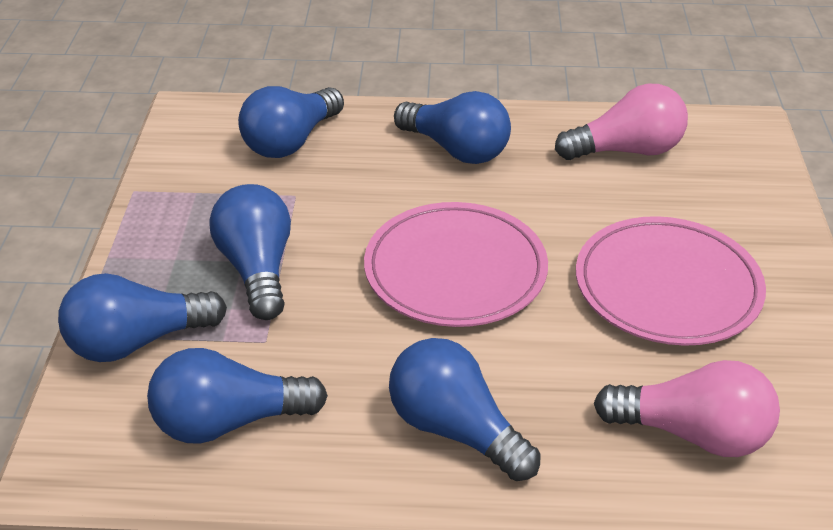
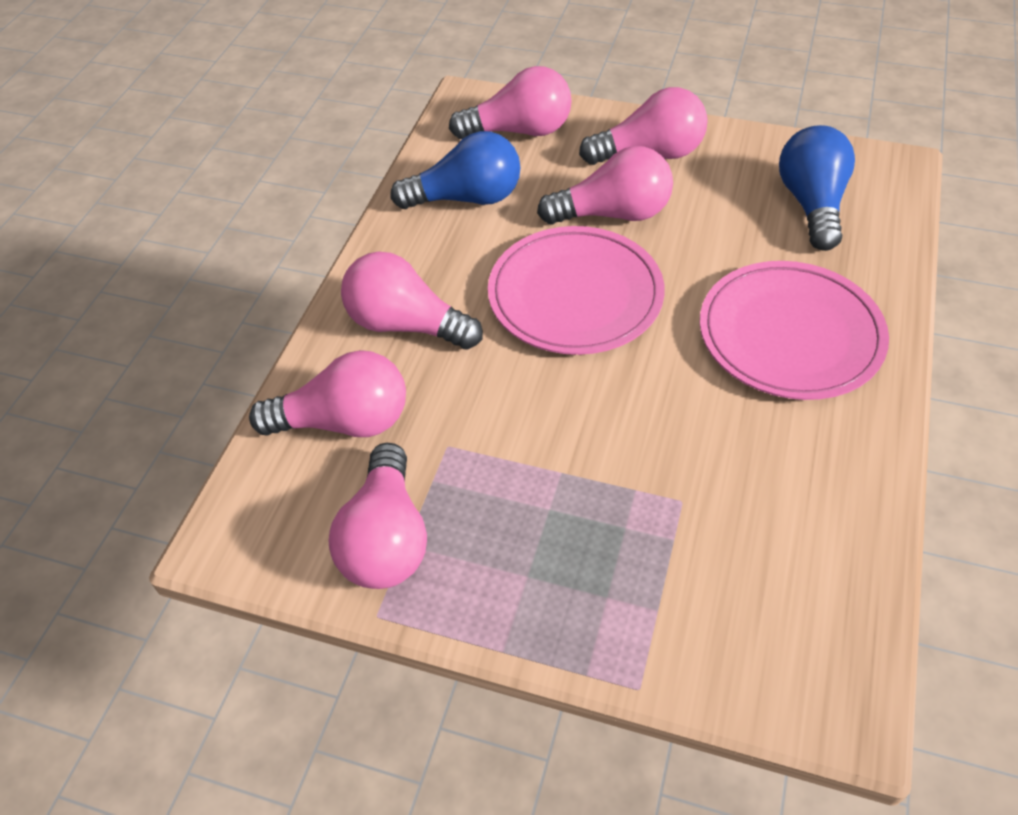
blue light bulb: [58,273,227,362] [147,348,328,444] [209,184,291,320] [238,86,344,158] [389,338,540,481] [394,91,511,164] = 6 -> [390,131,520,209] [779,125,855,251] = 2
pink light bulb: [555,84,688,160] [594,360,780,457] = 2 -> [249,350,406,437] [329,443,427,589] [341,252,483,350] [449,66,572,139] [537,146,673,225] [579,87,708,165] = 6

